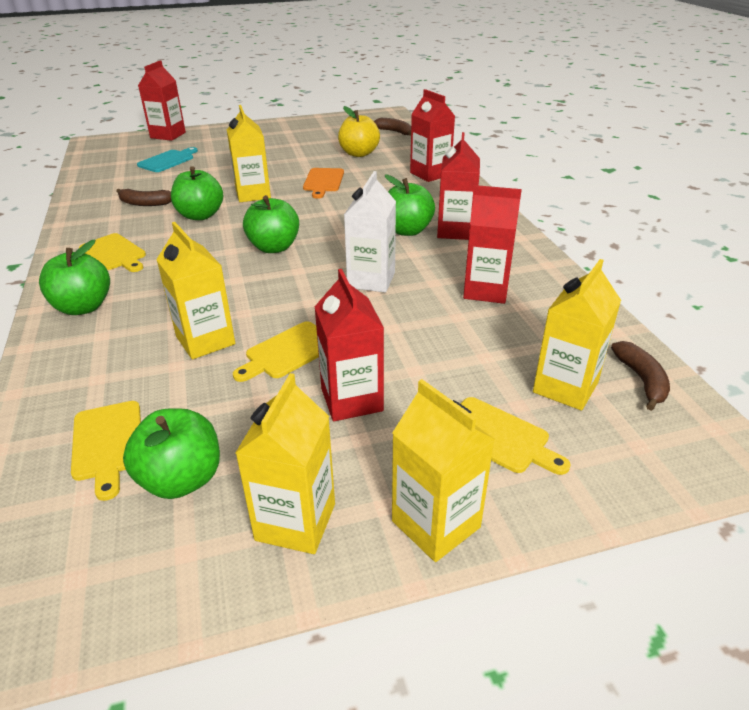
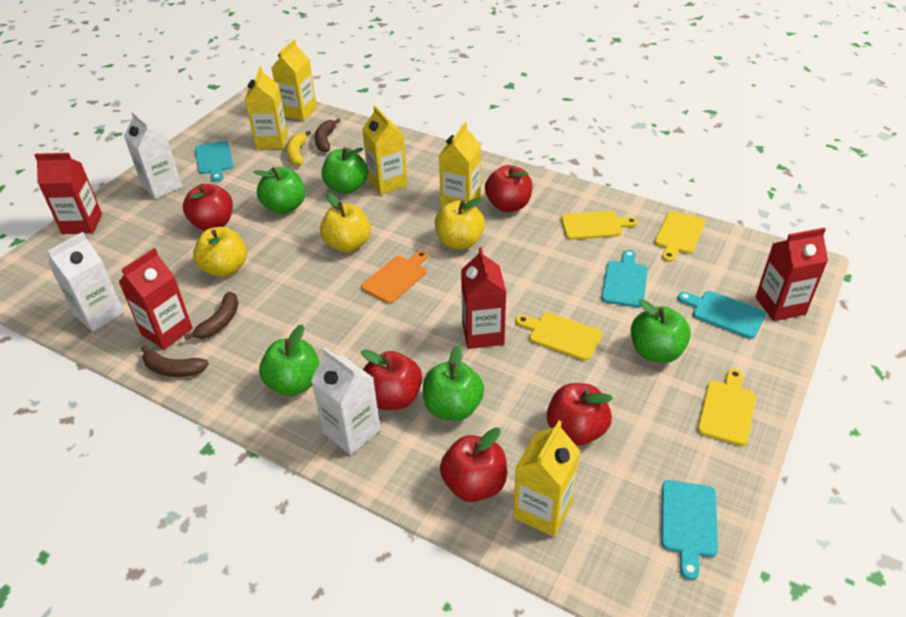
red apple: none = 0 -> [183,184,233,231] [361,349,422,410] [440,427,507,502] [485,165,532,212] [547,383,613,445] = 5
red carton: [138,60,186,141] [315,269,384,421] [410,89,455,182] [437,132,480,240] [463,185,522,304] = 5 -> [35,153,102,234] [119,248,193,350] [461,247,506,349] [755,227,828,321] = 4
turquoise cutting board: [137,147,198,172] = 1 -> [195,141,233,182] [602,250,648,307] [661,480,718,580] [678,291,766,339] = 4
white carton: [344,171,396,293] = 1 -> [47,232,124,331] [124,111,182,199] [311,347,380,455] = 3
yellow apple: [338,106,380,157] = 1 -> [193,227,247,277] [320,193,371,252] [435,197,485,249] = 3
yellow banana: none = 0 -> [286,131,311,166] = 1

